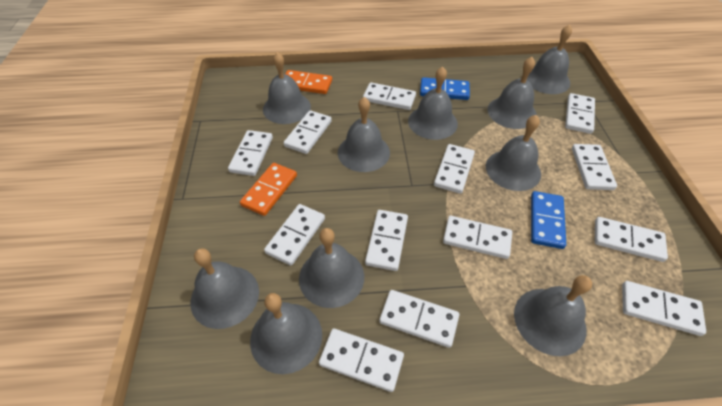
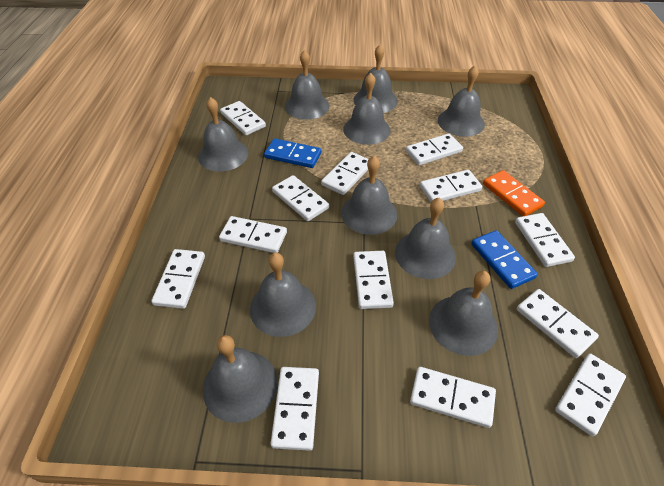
orange domino: [240,163,297,216] [286,70,332,94] = 2 -> [483,170,545,216] = 1

